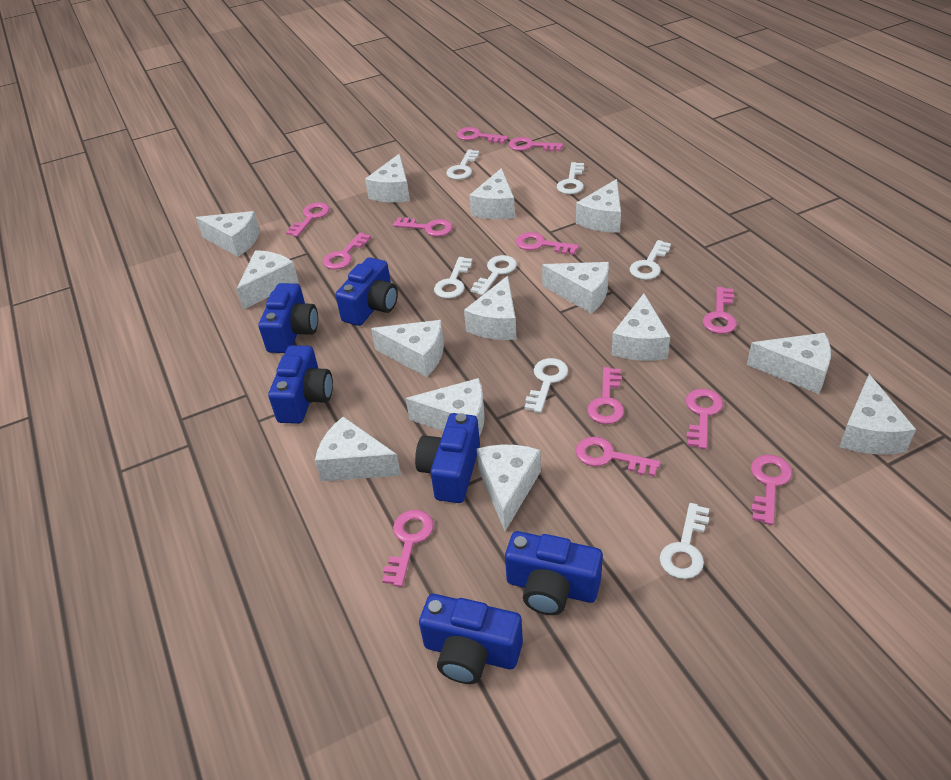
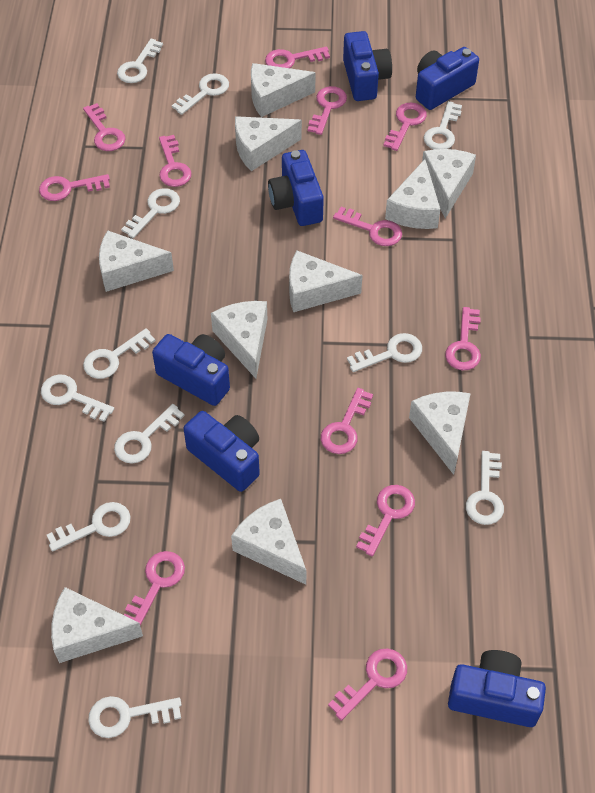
white cheese: [196,211,260,257] [236,250,299,310] [315,416,401,482] [365,154,410,202] [371,320,444,377] [406,378,485,437] [464,276,517,340] [469,168,515,219] [477,445,541,531] [542,262,609,314] [576,179,621,233] [611,293,670,361] [747,333,831,394] [839,374,916,455] = 14 -> [51,587,143,663] [99,230,174,292] [211,301,267,378] [231,499,306,585] [235,116,302,171] [251,63,316,117] [289,251,362,312] [385,159,440,229] [409,392,471,475] [422,149,476,218] = 10
white key: [434,257,472,298] [446,149,479,180] [470,255,517,295] [525,358,568,413] [557,162,584,194] [630,240,671,280] [660,503,709,579] = 7 -> [41,375,114,422] [47,502,131,552] [83,328,156,379] [88,696,182,738] [114,404,185,464] [117,39,163,83] [121,188,180,238] [172,73,229,115] [347,333,422,372] [424,101,462,149] [466,451,504,525] = 11

